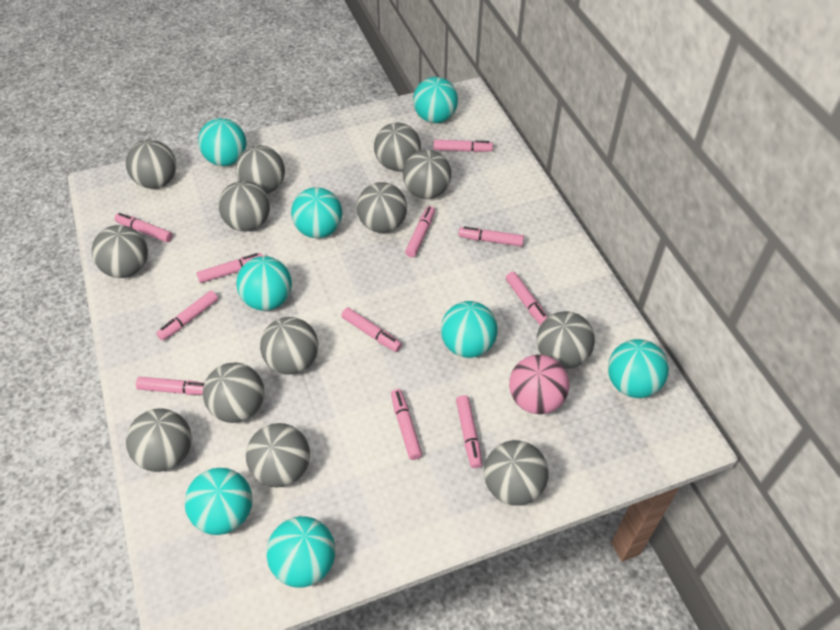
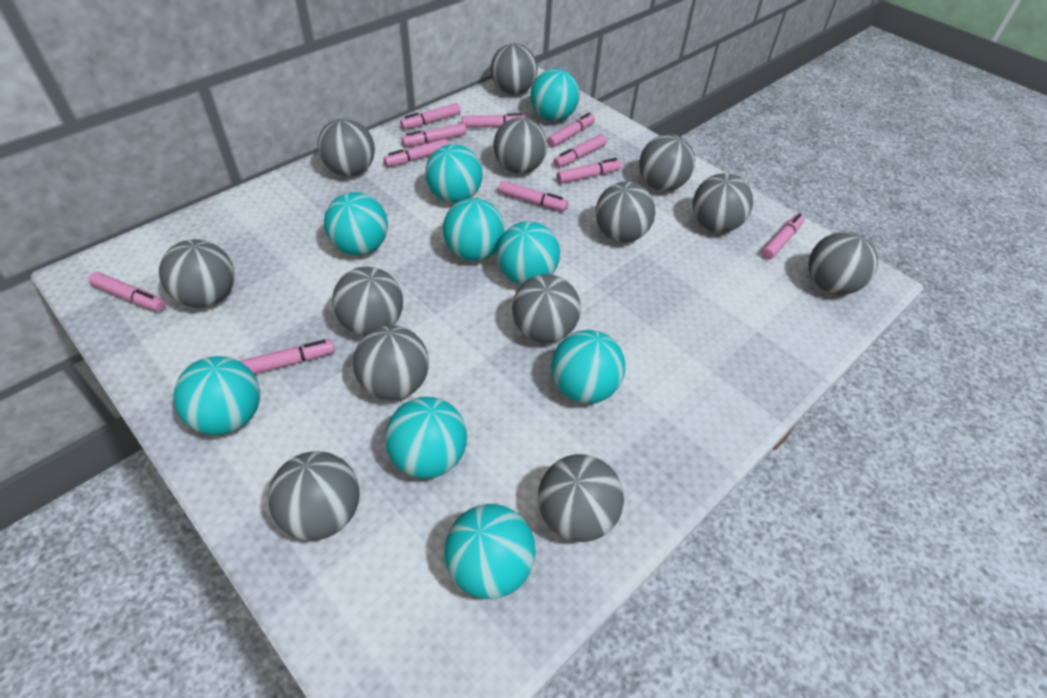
pink ball: [509,355,569,414] = 1 -> none = 0
turquoise ball: [185,468,253,535] [198,118,246,166] [236,256,292,311] [266,516,335,588] [291,187,342,238] [413,77,458,123] [441,301,498,358] [608,339,669,398] = 8 -> [173,356,260,435] [324,192,388,255] [385,397,467,479] [425,144,482,203] [443,198,505,261] [444,504,536,599] [496,221,560,285] [530,69,580,121] [551,330,625,404] = 9

